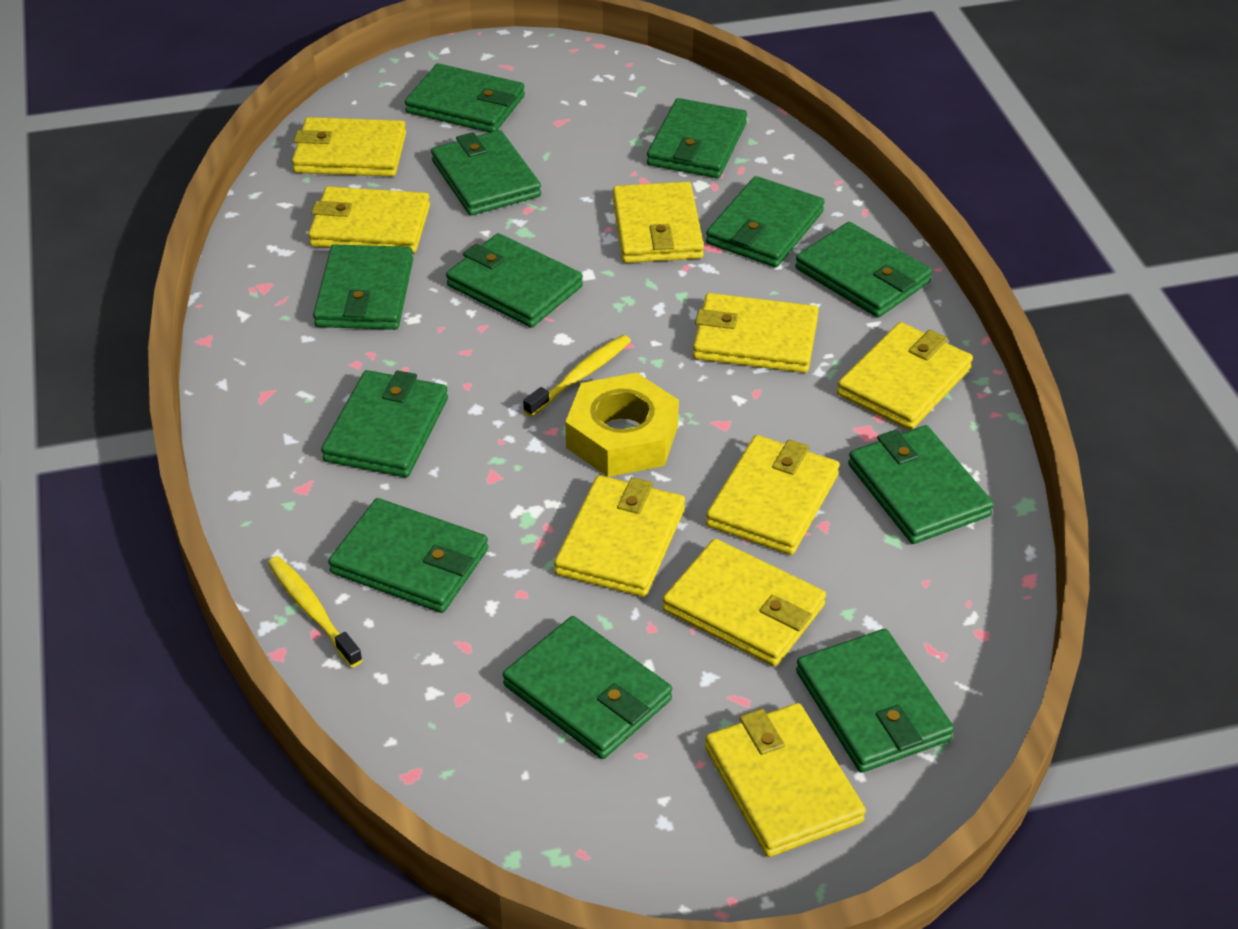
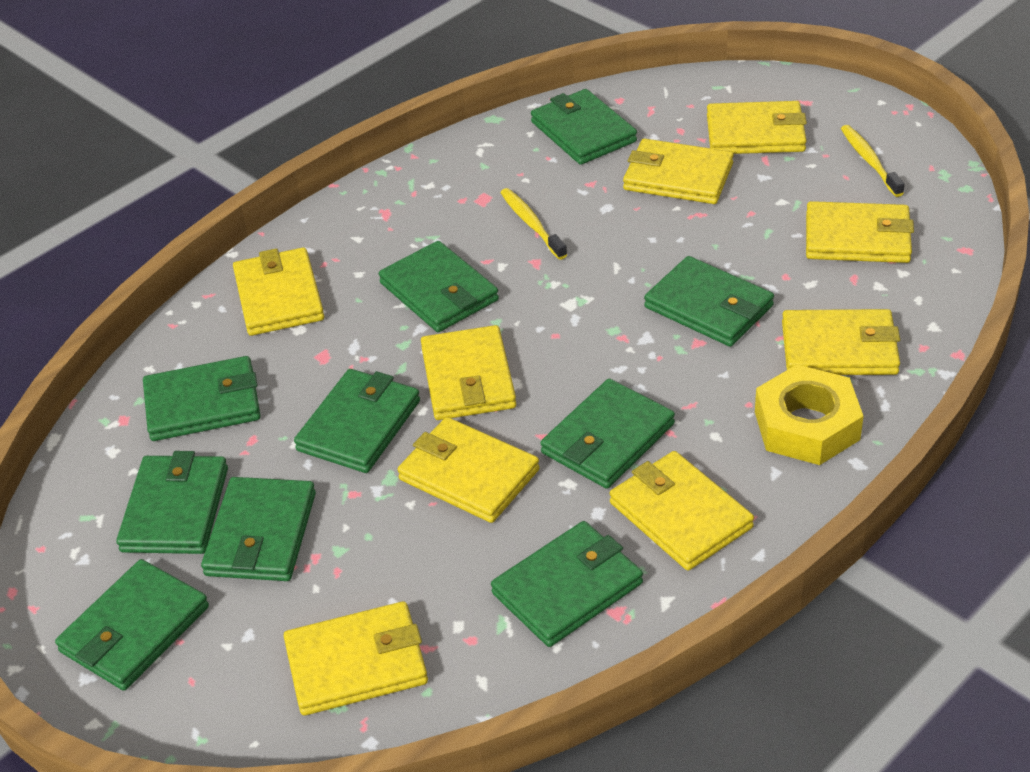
green wallet: [313,244,413,330] [321,370,448,477] [328,498,488,613] [405,64,525,133] [431,130,541,216] [446,233,583,327] [503,616,672,759] [647,98,747,178] [706,176,825,267] [795,222,932,318] [796,629,954,773] [848,425,994,544] = 12 -> [55,559,209,691] [116,451,228,554] [143,356,260,441] [201,477,316,581] [294,369,420,473] [379,241,499,332] [491,521,643,647] [531,89,637,165] [540,379,675,489] [644,256,774,347] = 10

